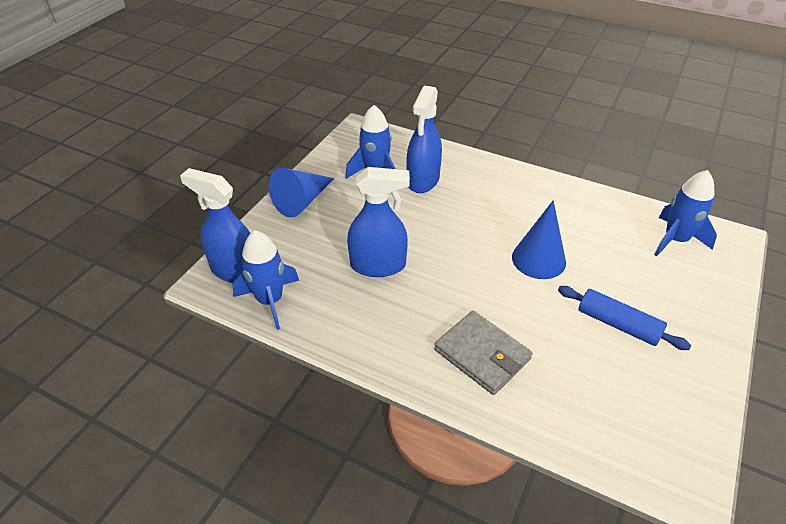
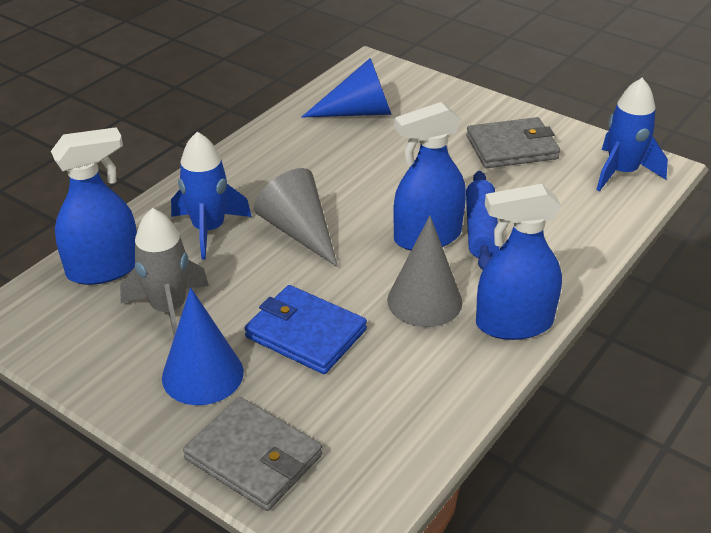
blue rocket: [232,230,299,330] [345,105,395,179] [654,170,717,256] = 3 -> [171,132,252,260] [596,78,668,192] = 2
blue wallet: none = 0 -> [244,285,367,374] = 1
grey cone: none = 0 -> [254,168,338,267] [387,216,462,327] = 2
grey rocket: none = 0 -> [120,208,209,336] = 1
grey wallet: [434,311,533,395] = 1 -> [183,397,322,511] [466,117,560,168] = 2

